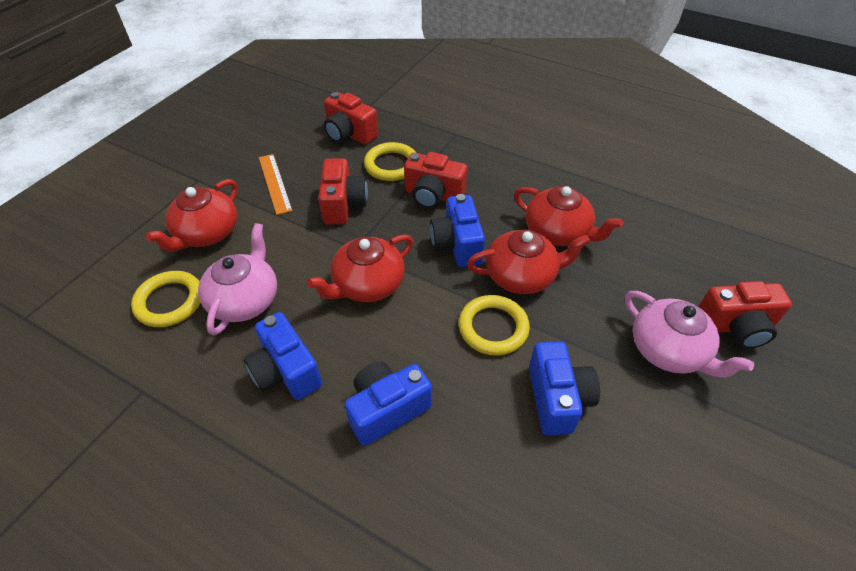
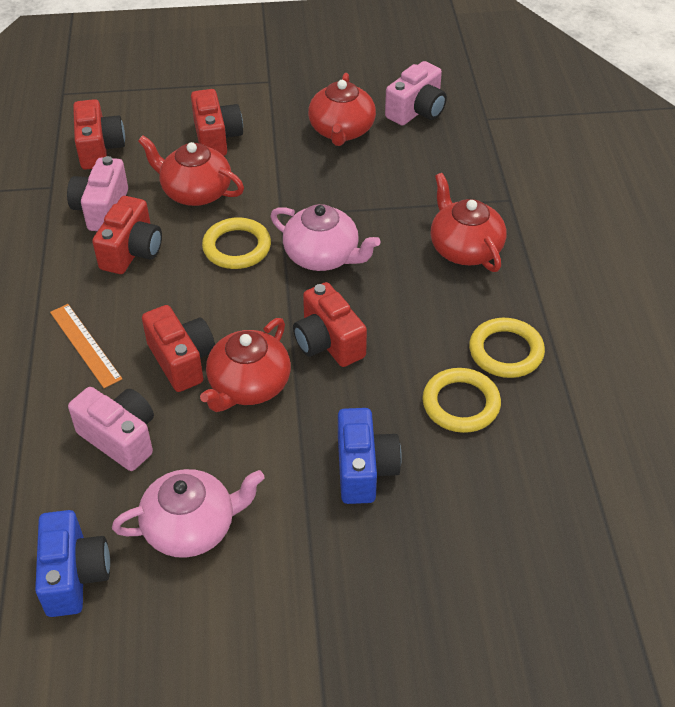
blue camera: [244,312,322,400] [344,362,432,446] [430,194,485,267] [529,341,600,435] = 4 -> [35,510,110,617] [338,408,402,504] = 2
pink camera: none = 0 -> [67,156,128,231] [68,387,154,471] [385,61,447,126] = 3
red camera: [318,158,368,225] [324,92,378,144] [404,152,467,209] [698,281,792,349] = 4 -> [73,99,125,170] [92,196,162,274] [142,305,215,392] [191,89,243,156] [293,282,367,367] = 5

